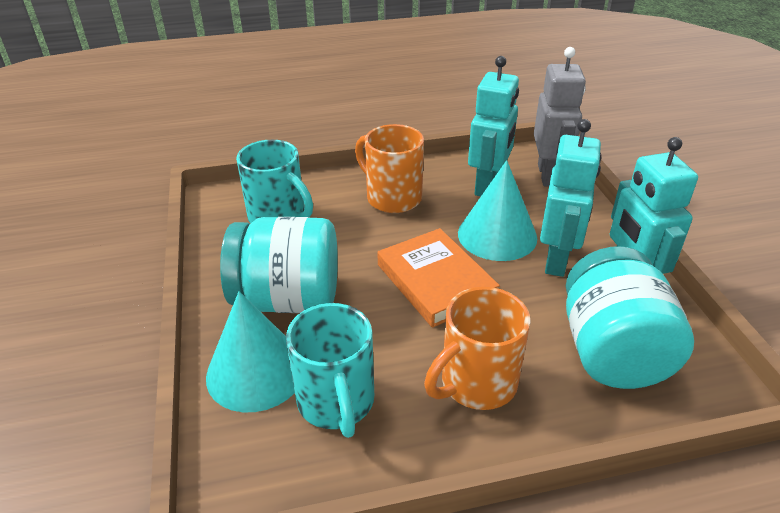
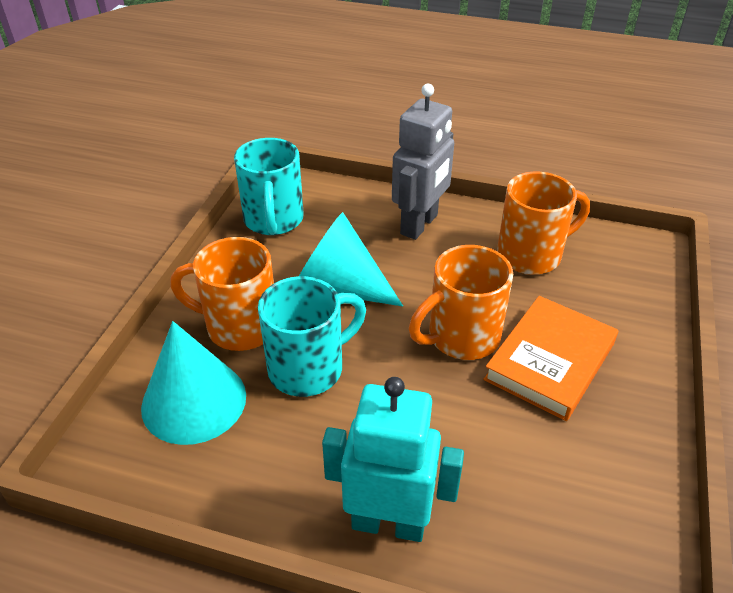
orange mug: [355,124,424,213] [424,287,531,410] = 2 -> [170,237,274,351] [409,245,513,360] [497,171,590,275] = 3
turquoise jar: [220,217,338,313] [566,246,694,389] = 2 -> none = 0
turquoise robot: [468,56,519,196] [540,119,602,277] [610,137,698,274] = 3 -> [322,377,464,542] = 1

